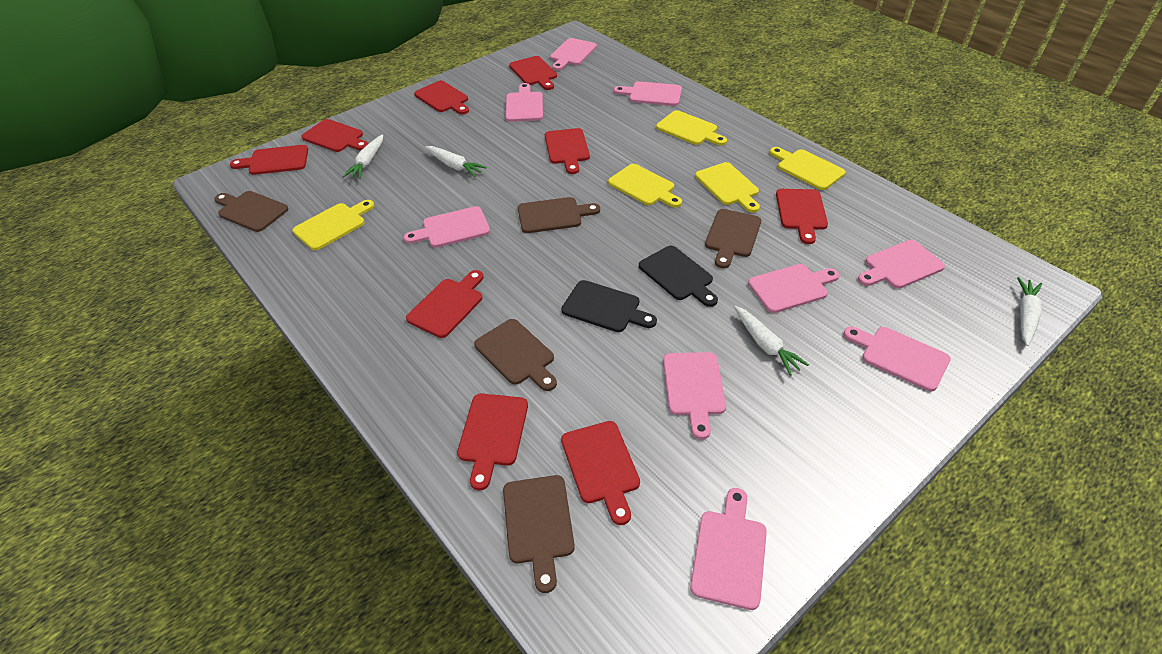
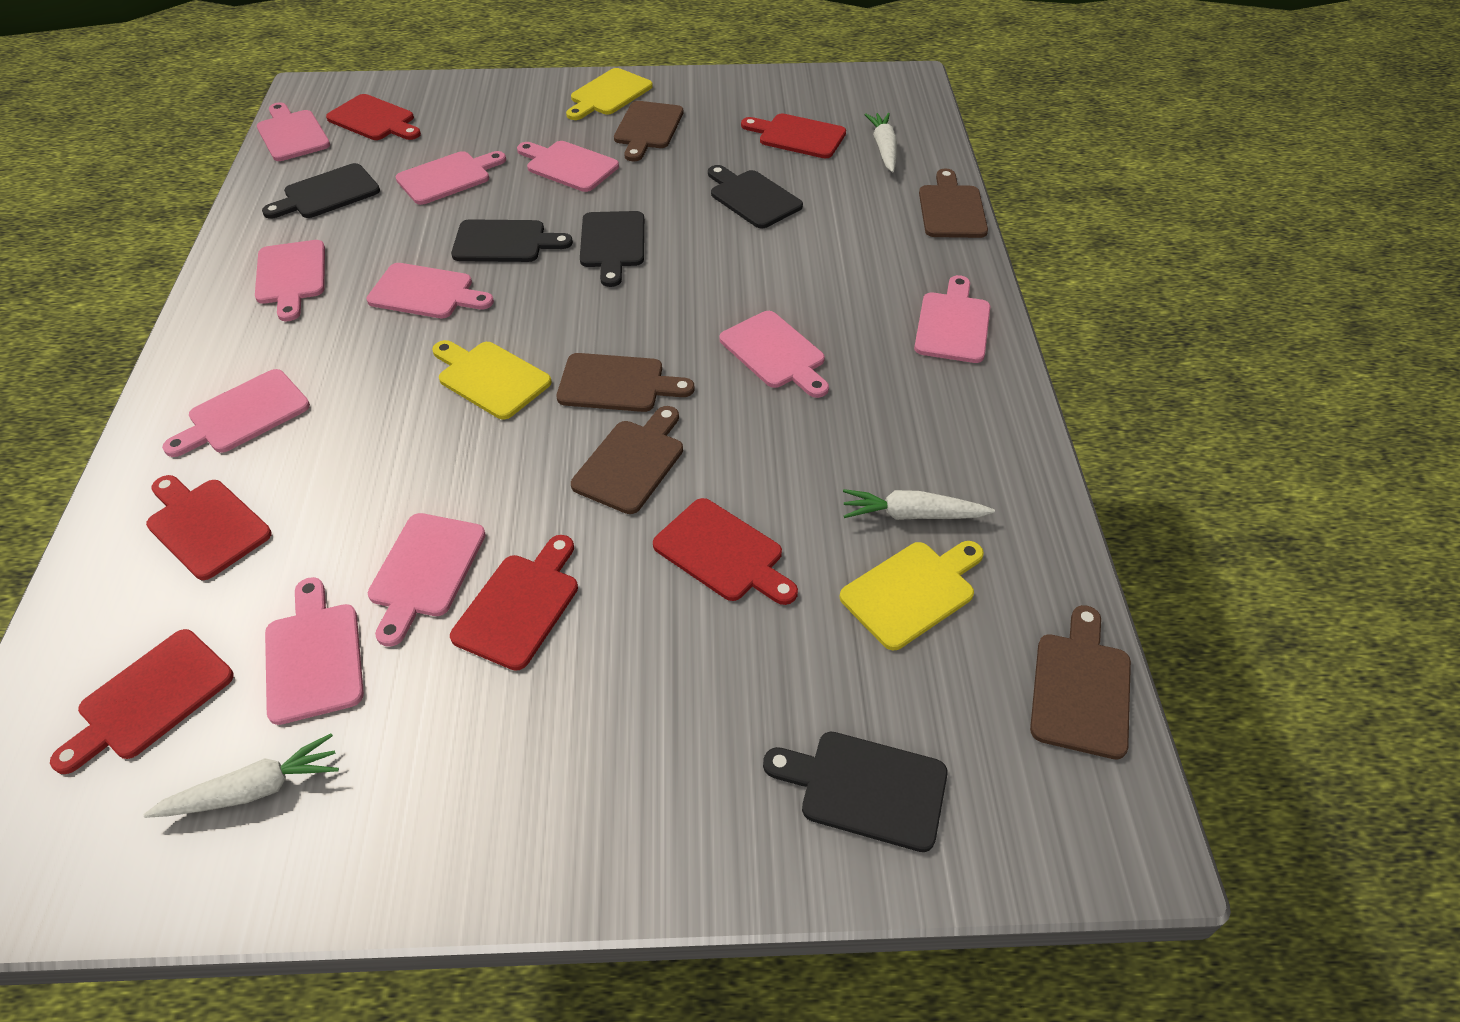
black cutting board: [562,280,657,332] [639,246,718,307] = 2 -> [262,163,380,219] [451,219,573,262] [580,211,644,287] [708,165,803,228] [763,732,948,852] = 5
pink cutting board: [404,206,490,248] [506,83,543,122] [550,38,597,71] [614,81,682,106] [663,352,726,439] [690,488,767,610] [748,264,839,313] [843,327,951,391] [858,240,945,288] = 9 -> [162,369,310,457] [255,240,325,321] [257,102,330,161] [265,577,364,725] [366,263,494,318] [368,513,486,647] [396,151,506,205] [517,141,619,192] [720,311,829,398] [914,275,990,363] = 10
red cutting board: [230,145,308,175] [301,119,368,152] [406,270,484,338] [414,81,469,114] [457,393,528,490] [509,56,557,90] [545,128,590,174] [561,421,640,525] [776,189,828,244] = 9 -> [50,629,234,774] [146,475,272,580] [326,94,421,140] [450,535,578,671] [653,498,798,605] [741,114,846,159] = 6
white carrot: [343,135,383,179] [425,146,487,177] [734,306,809,376] [1017,277,1042,346] = 4 -> [144,734,339,818] [843,489,995,520] [865,113,897,172] = 3
yellow cutting board: [292,200,374,250] [608,164,682,208] [656,110,727,146] [695,162,760,213] [770,147,845,190] = 5 -> [432,340,551,419] [566,68,653,120] [840,541,984,650] = 3

